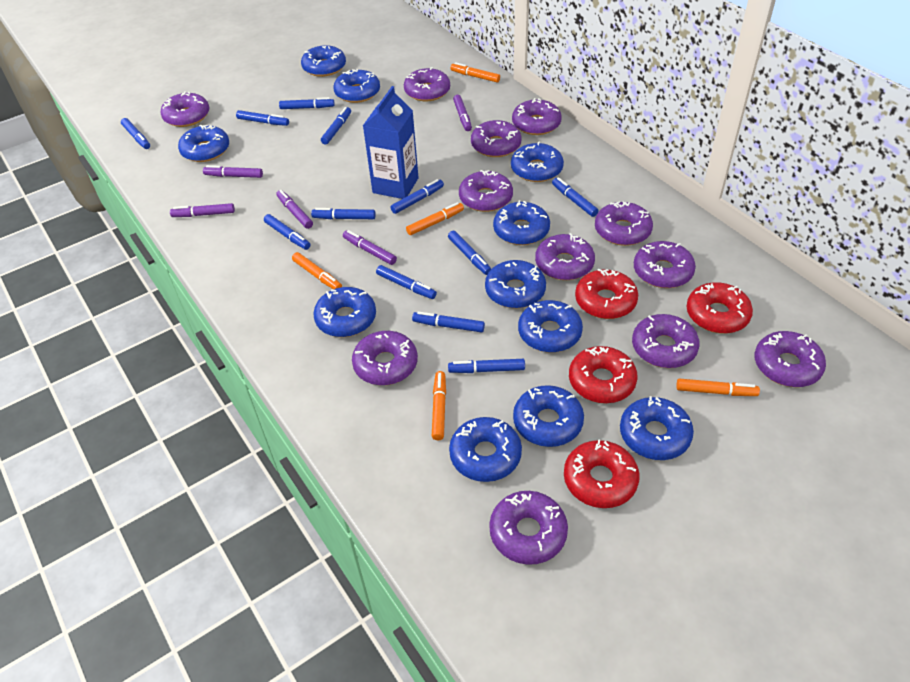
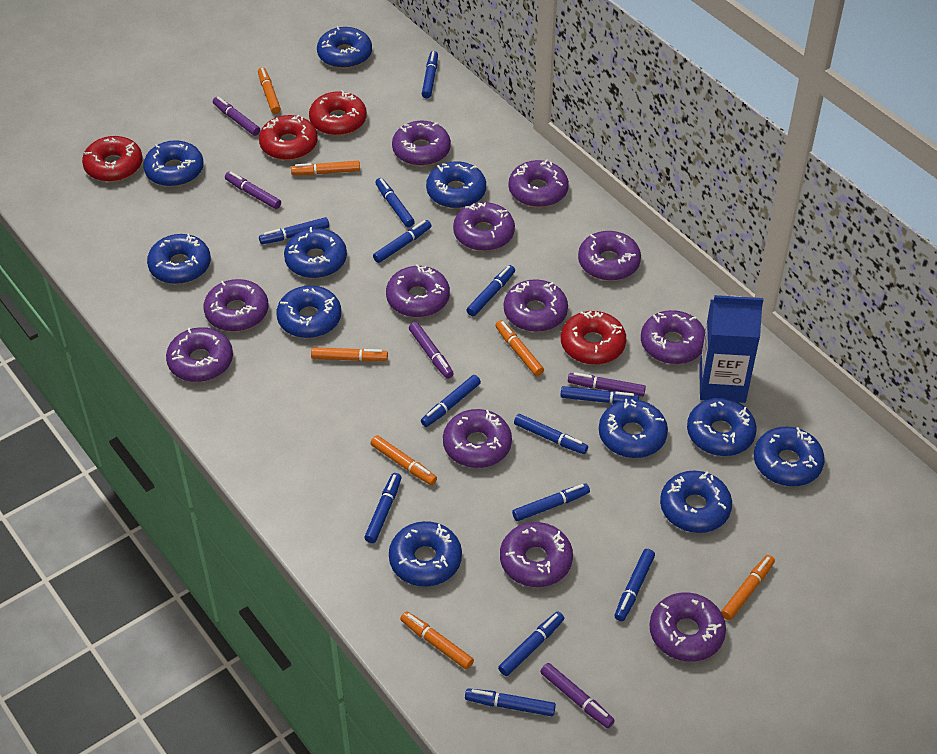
blue marker: [121,118,150,149] [236,110,289,126] [264,214,311,250] [279,97,335,109] [311,208,376,219] [321,107,351,145] [376,265,437,299] [390,179,444,214] [412,311,485,332] [448,231,491,275] [448,359,525,373] [552,177,599,217] = 12 -> [259,217,329,244] [364,473,402,543] [373,220,431,263] [375,178,415,227] [421,375,481,427] [422,51,438,98] [465,688,556,716] [467,265,515,316] [498,611,564,676] [512,483,590,521] [514,414,588,454] [560,386,639,404] [614,549,655,621] = 13
orange marker: [292,252,342,289] [406,202,464,235] [432,371,446,440] [451,62,500,83] [676,378,760,396] = 5 -> [258,67,281,114] [291,161,360,175] [311,347,388,362] [370,435,437,485] [400,611,474,670] [495,320,544,376] [721,555,775,620] = 7

